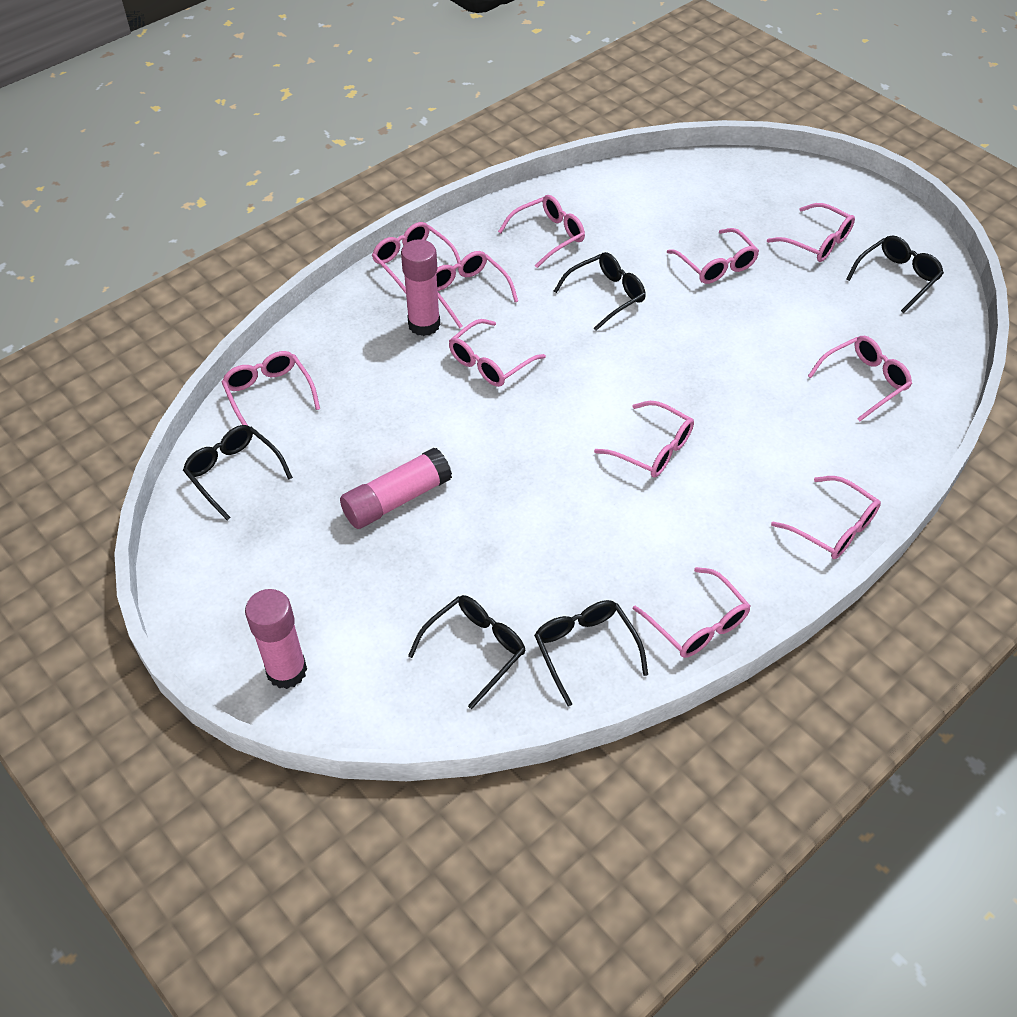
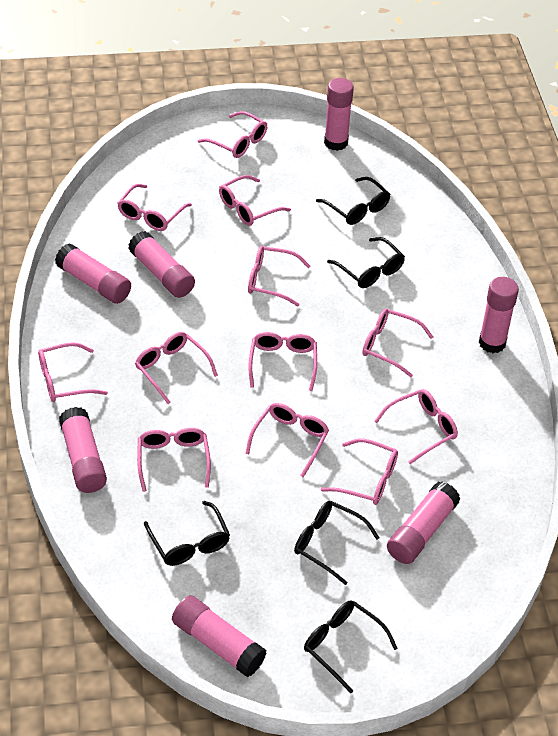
pink glasses: [222,351,320,426] [372,222,461,294] [436,251,518,328] [449,319,546,387] [498,195,585,268] [594,401,694,478] [633,567,750,658] [667,228,759,284] [767,203,855,262] [771,476,881,559] [808,336,912,421] = 11 -> [38,342,108,402] [117,184,192,231] [135,332,218,404] [137,428,211,492] [198,111,267,158] [219,175,291,226] [245,403,329,477] [248,246,310,306] [249,332,317,391] [321,438,398,505] [362,309,433,377] [375,389,458,464] = 12
pink glue stick: [245,589,307,689] [340,448,452,529] [401,239,440,336] = 3 -> [55,243,131,304] [59,407,107,493] [128,231,195,298] [172,595,267,677] [324,78,354,151] [387,481,460,564] [479,277,519,353] = 7

